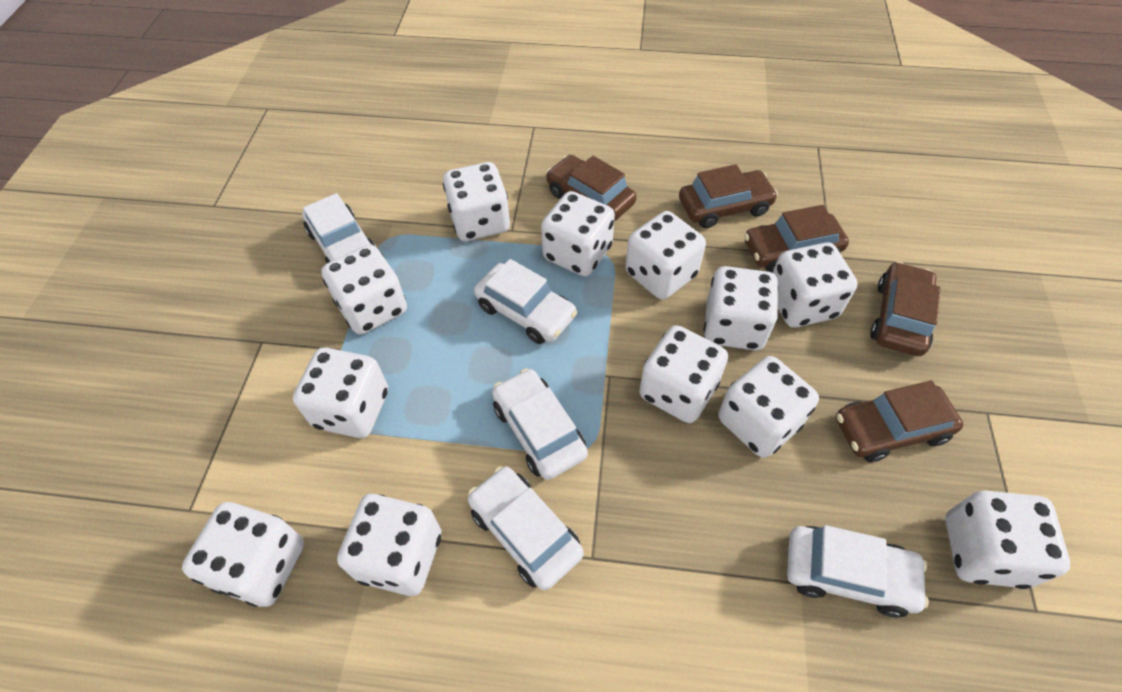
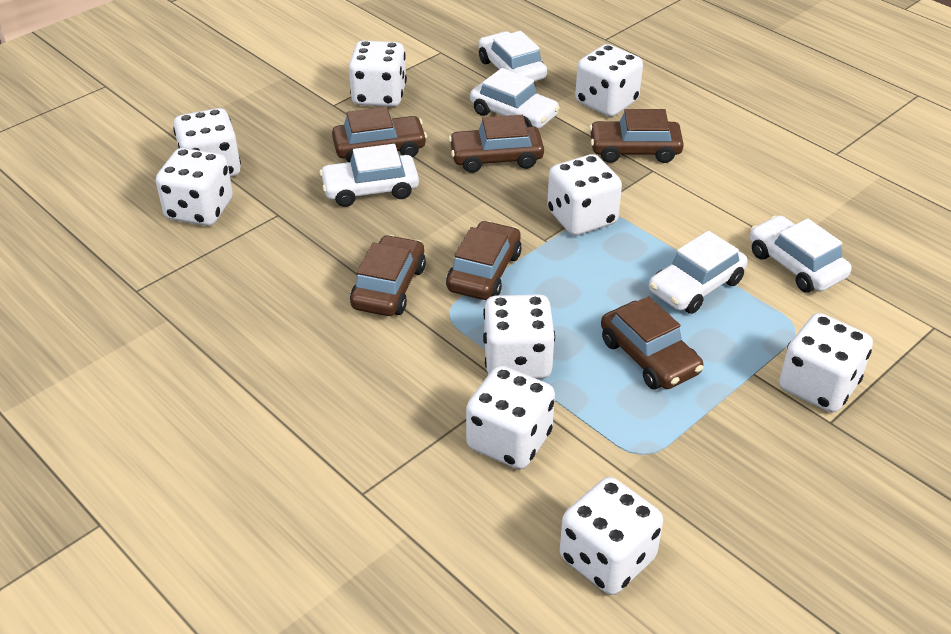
brown car: [546,155,637,221] [679,164,778,228] [744,205,849,273] [836,380,963,462] [870,262,941,356] = 5 -> [332,107,427,162] [350,235,426,316] [446,221,522,300] [449,115,544,173] [589,109,684,163] [601,296,703,390] = 6
white dice: [182,502,304,607] [293,347,388,438] [321,244,407,335] [337,494,441,596] [443,162,510,241] [541,191,615,276] [625,211,706,300] [639,325,728,423] [704,266,779,350] [718,356,819,458] [773,243,858,328] [945,490,1070,589] = 12 -> [156,148,233,226] [173,108,241,177] [349,40,407,107] [466,366,555,469] [483,294,555,379] [547,154,622,236] [560,477,663,595] [575,44,643,117] [779,313,873,412] = 9

